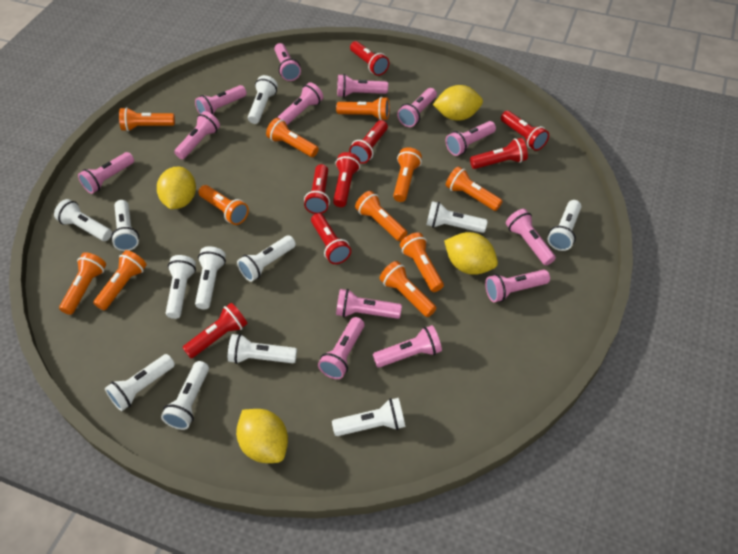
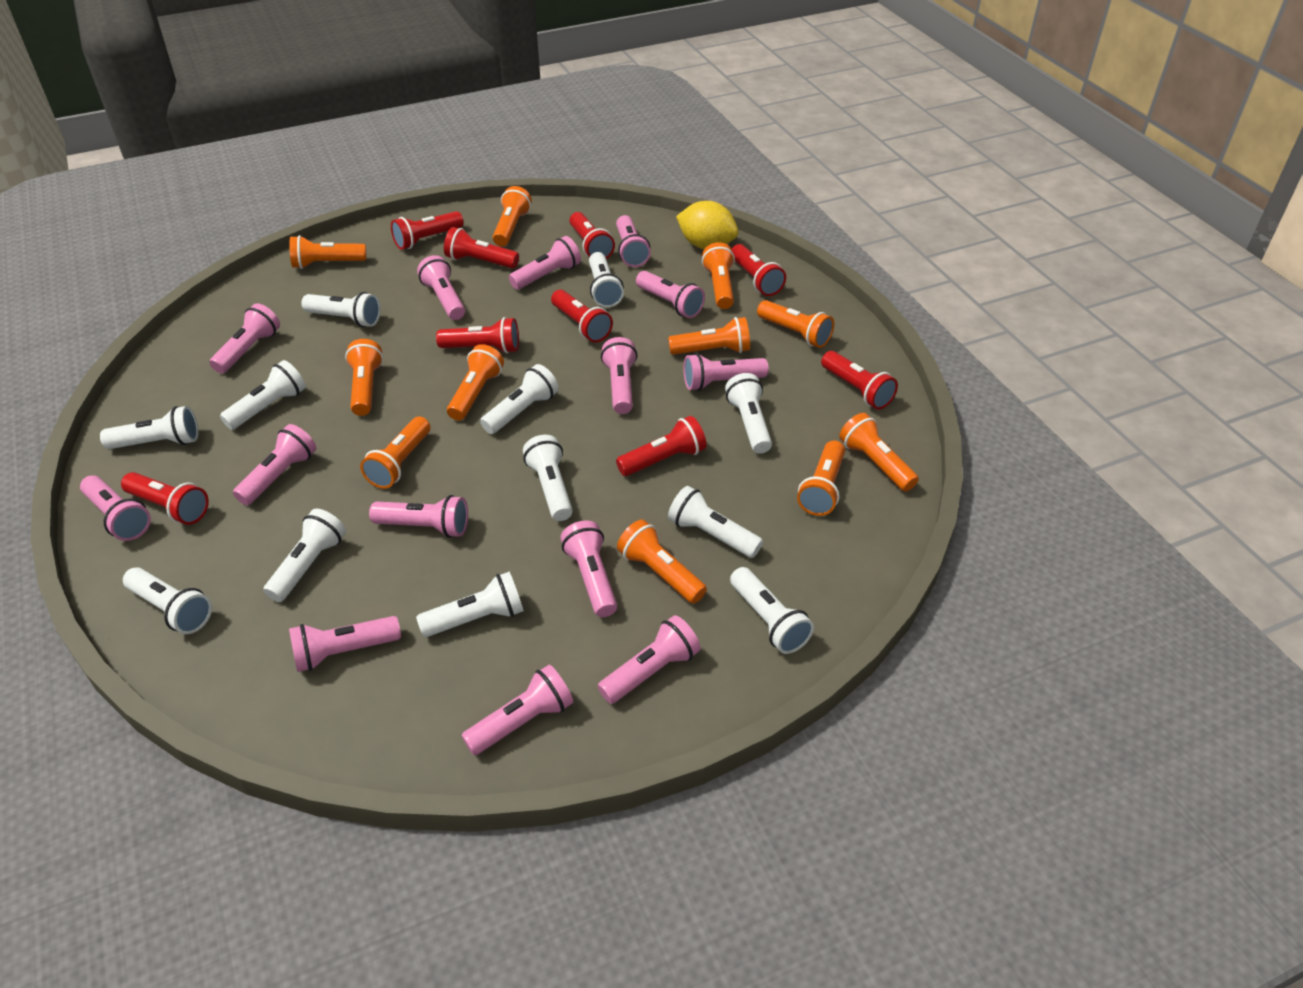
pink flashlight: [78,152,134,194] [174,111,220,159] [195,85,247,114] [274,43,301,81] [278,82,323,125] [318,317,365,379] [336,289,402,319] [337,74,388,98] [373,325,442,368] [397,88,437,127] [446,121,496,156] [485,269,550,302] [506,209,556,265] = 13 -> [80,475,151,541] [209,303,280,373] [233,424,316,505] [289,616,401,672] [369,495,468,538] [417,255,465,320] [461,665,573,755] [509,236,581,289] [560,520,617,617] [598,615,701,704] [601,337,637,414] [616,215,651,267] [636,271,705,318] [684,353,769,391] = 14
red flashlight: [182,303,247,358] [304,164,330,214] [311,213,351,264] [333,152,360,207] [349,120,388,164] [350,41,389,76] [470,138,528,169] [501,111,549,151] = 8 -> [121,472,209,525] [391,211,464,250] [436,317,519,353] [444,227,519,269] [551,290,613,342] [570,212,615,259] [616,416,706,476] [732,244,786,296] [821,351,898,410] = 9
yellow lemon: [157,166,196,209] [236,409,288,463] [433,85,483,121] [444,232,498,275] = 4 -> [676,201,739,249] = 1

